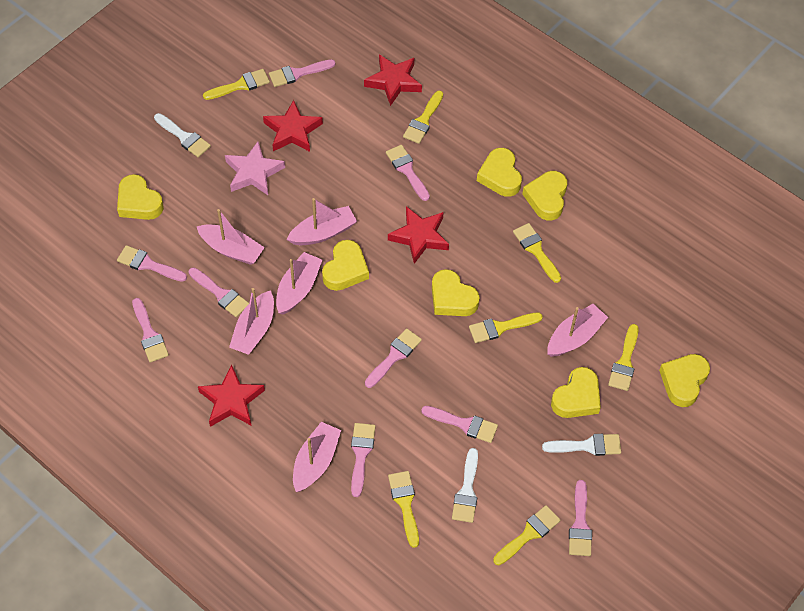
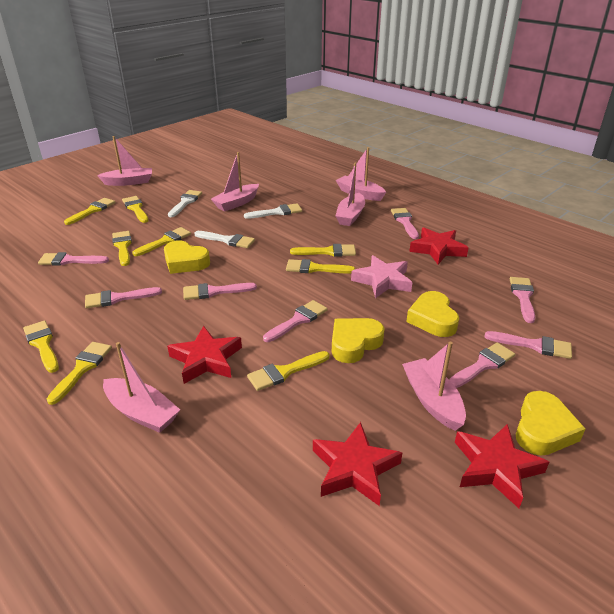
pink brush: [117,245,187,282] [132,298,169,363] [188,267,249,317] [269,59,335,87] [351,423,375,497] [365,328,422,388] [386,145,430,201] [421,406,498,443] [569,480,592,556] = 9 -> [38,252,109,266] [85,287,162,308] [183,283,257,300] [263,300,328,342] [391,208,419,239] [449,343,515,388] [485,331,572,359] [510,277,535,323] = 8
yellow brush: [203,69,270,100] [388,471,419,548] [403,90,443,144] [469,313,543,343] [493,505,561,565] [513,223,561,283] [608,324,638,391] = 7 -> [23,321,59,373] [47,342,112,405] [64,198,115,225] [112,231,132,266] [122,196,149,223] [132,227,191,256] [247,351,329,391] [286,259,355,274] [290,244,356,257] = 9
yellow heart: [117,174,164,220] [322,240,369,291] [432,269,480,316] [477,148,522,197] [522,171,567,221] [551,367,601,418] [659,354,710,407] = 7 -> [164,240,210,274] [332,318,385,363] [406,291,459,337] [516,391,586,456] = 4

